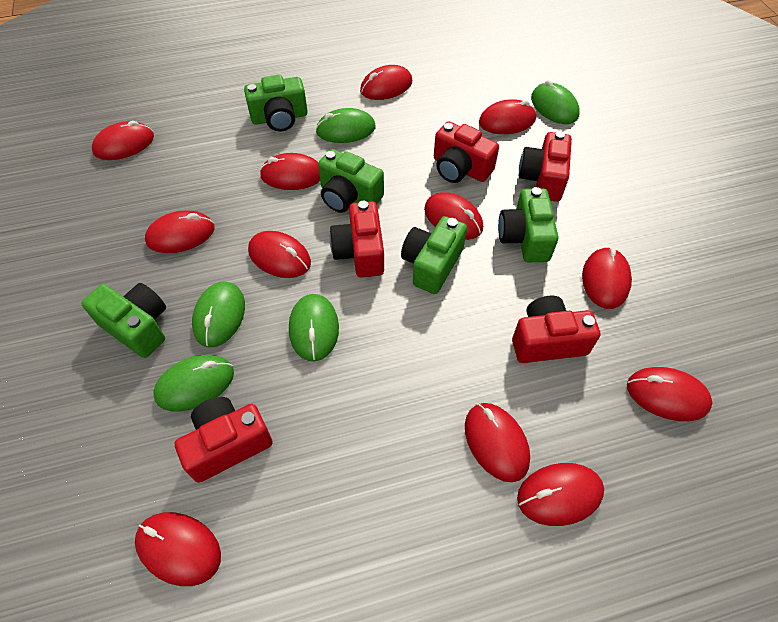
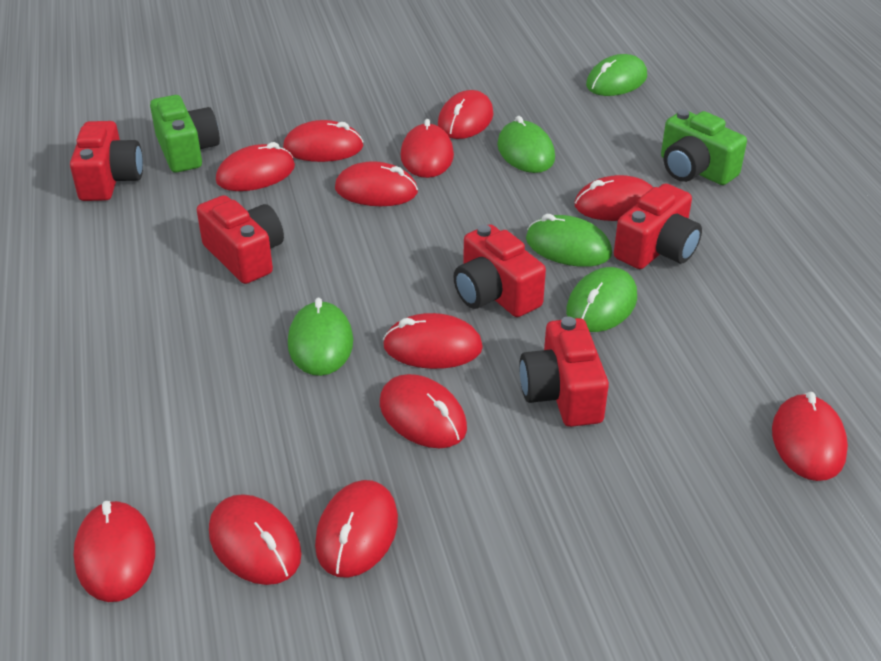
green camera: [81,283,166,358] [244,75,308,132] [318,149,384,213] [401,216,467,294] [498,187,559,262] = 5 -> [150,95,220,173] [661,110,747,185] = 2

